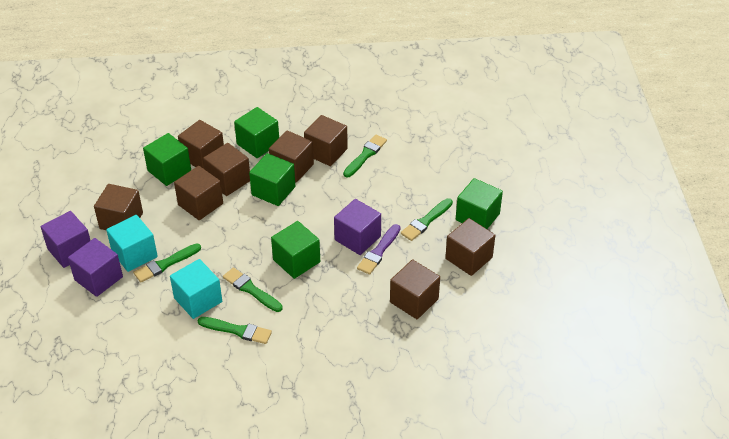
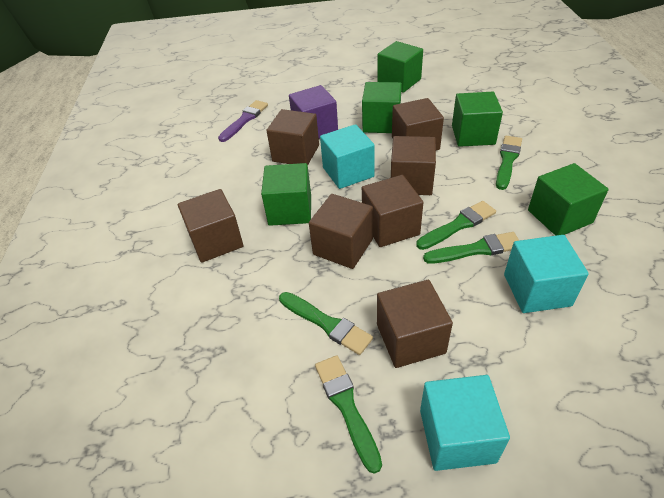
brown cube: [94,184,143,230] [174,166,223,220] [178,120,224,169] [203,143,250,196] [269,131,314,182] [304,115,348,166] [390,259,440,319] [445,218,495,276] = 8 -> [178,189,244,263] [267,109,319,165] [309,194,373,269] [362,175,424,247] [377,280,453,368] [391,136,436,195] [392,98,444,150] = 7
purple cube: [41,211,91,268] [68,238,123,297] [334,199,381,255] = 3 -> [289,85,338,139] = 1
turquoise cube: [106,215,158,272] [170,259,222,319] = 2 -> [320,124,375,189] [420,375,510,471] [504,235,589,313] = 3

